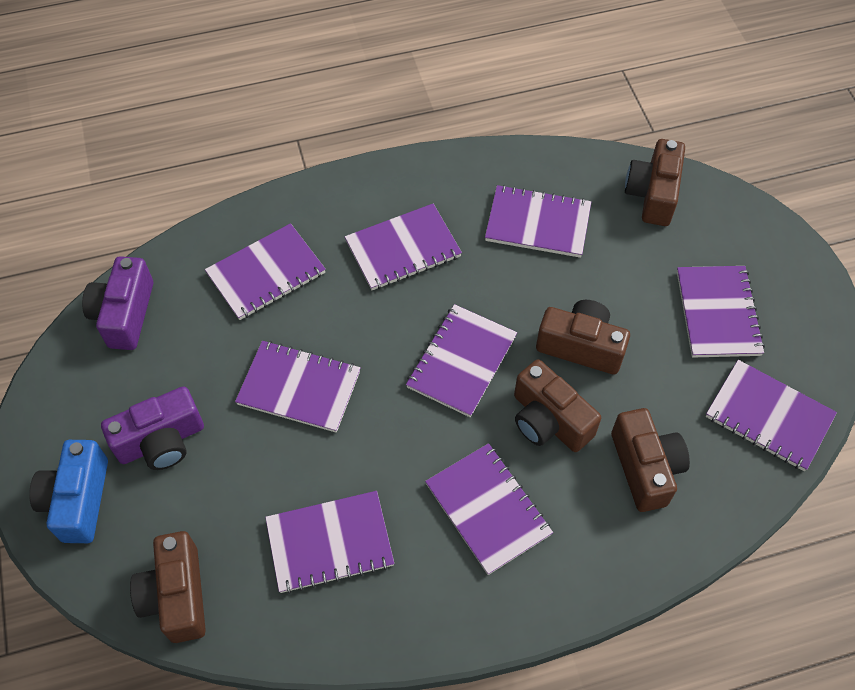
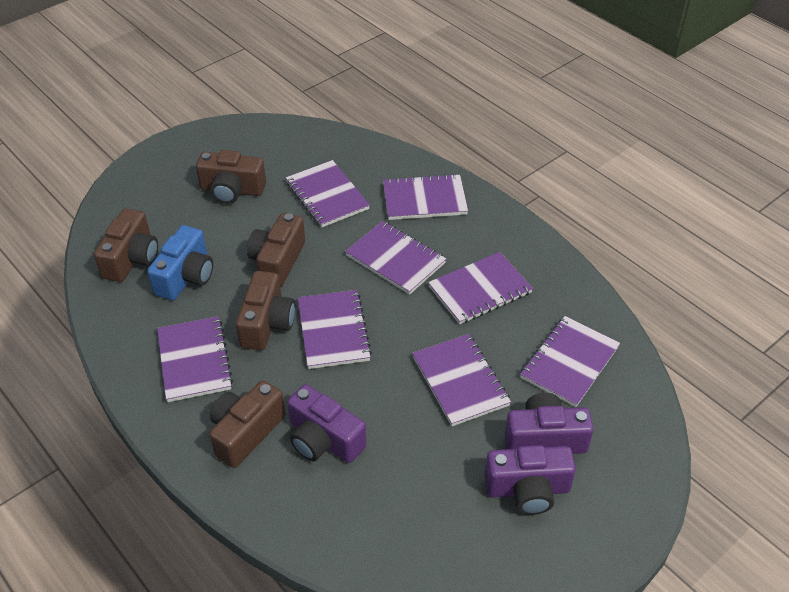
purple camera: [82,256,153,350] [101,386,204,470] = 2 -> [287,384,367,463] [485,445,576,515] [505,393,594,454] = 3
purple notebook: [205,223,326,320] [235,341,361,433] [265,491,394,594] [345,204,462,290] [406,304,517,417] [425,443,553,575] [485,185,591,258] [677,266,765,358] [706,360,837,471] = 9 -> [157,316,233,402] [286,160,370,227] [298,290,372,369] [345,221,446,295] [383,174,468,220] [412,334,511,426] [428,252,533,324] [520,316,620,407] = 8

